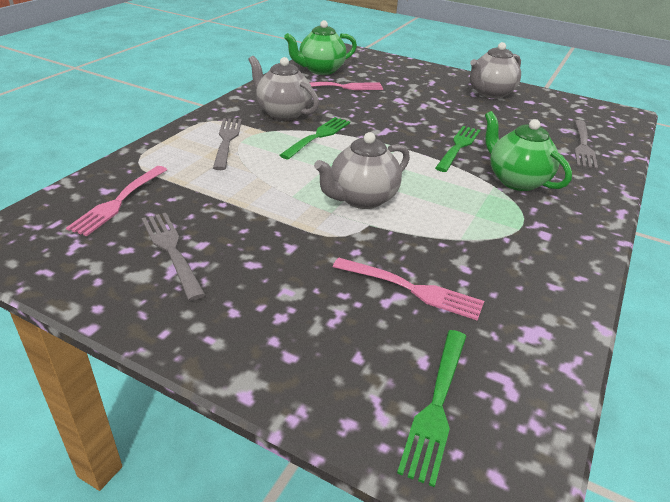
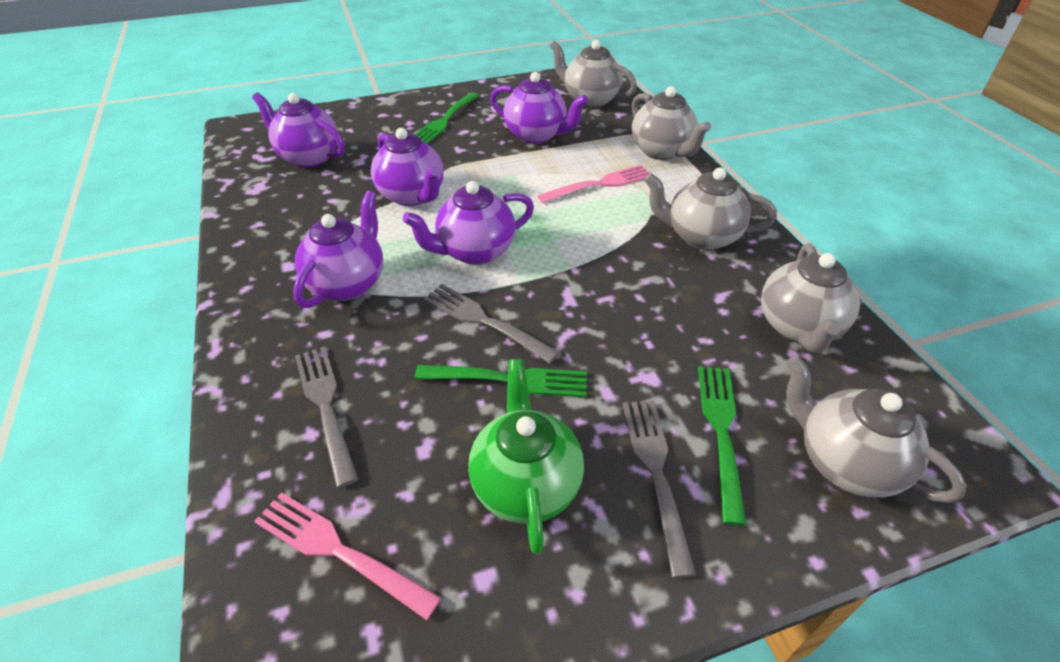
green teapot: [284,20,357,75] [485,111,572,191] = 2 -> [468,359,584,555] = 1
grey teapot: [248,56,319,120] [314,132,410,209] [470,42,521,99] = 3 -> [550,40,637,108] [632,86,711,160] [644,167,777,250] [761,243,860,353] [786,356,967,503] = 5
pink fork: [66,166,167,236] [310,82,383,90] [333,257,484,321] = 3 -> [254,492,441,620] [537,165,649,203] = 2
purple teapot: none = 0 -> [252,92,345,167] [293,191,383,308] [371,128,444,206] [403,181,534,265] [490,72,588,144] = 5

